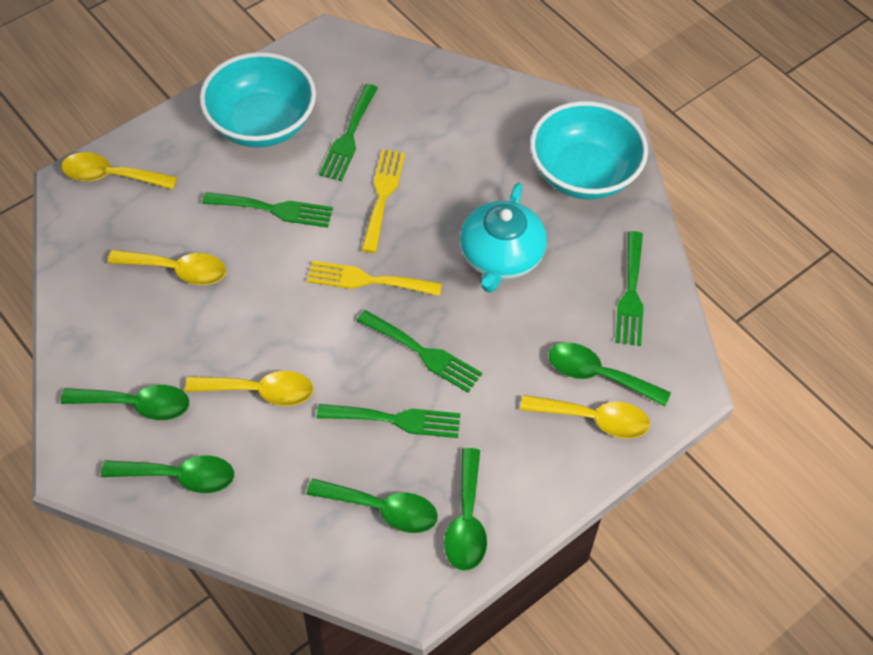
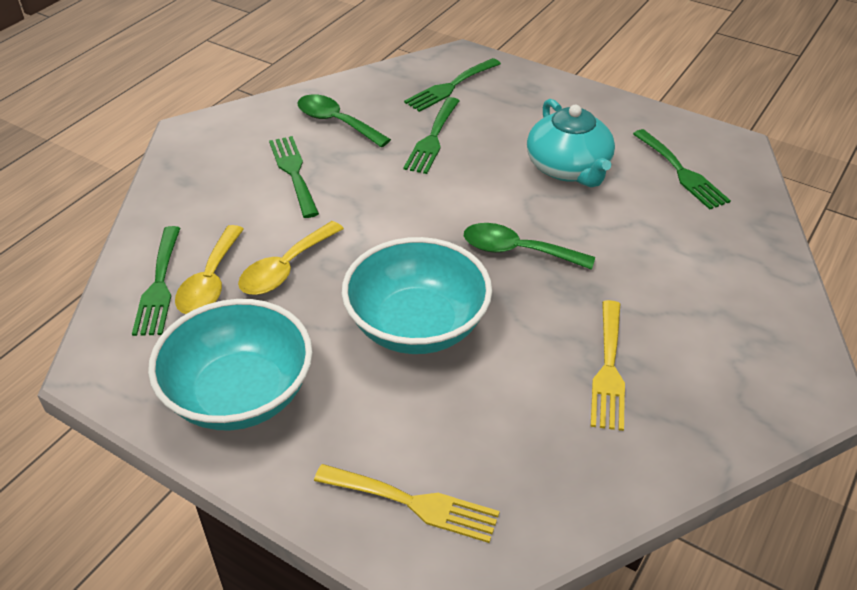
green spoon: [61,385,189,420] [101,455,234,493] [306,478,438,533] [444,448,487,571] [549,343,671,406] = 5 -> [297,94,391,147] [464,223,595,270] = 2
yellow spoon: [61,152,177,190] [107,250,226,285] [185,371,313,406] [520,395,650,439] = 4 -> [175,225,244,314] [238,221,344,295] = 2

